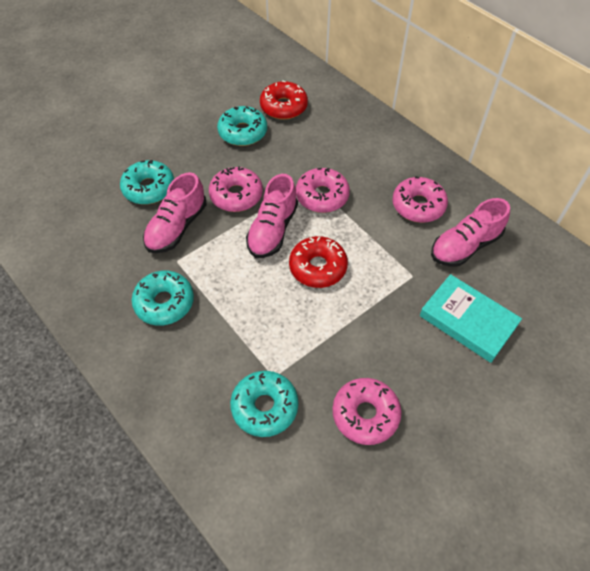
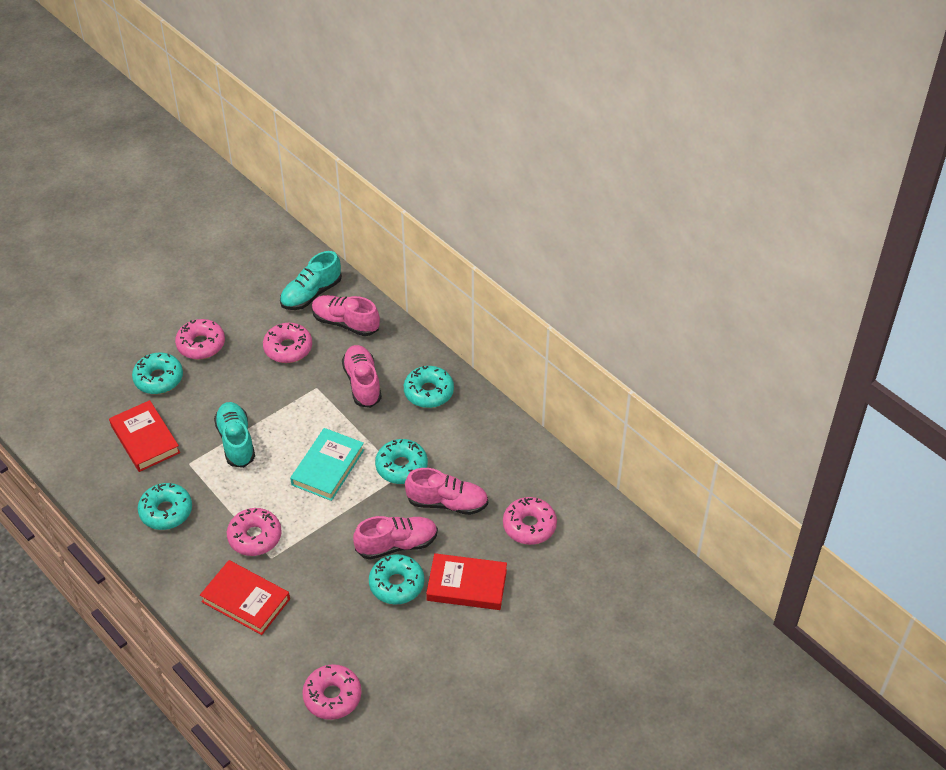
pink donut: [209,166,263,212] [296,168,350,213] [333,378,402,445] [392,176,448,223] = 4 -> [175,319,225,359] [227,508,282,556] [263,323,312,363] [302,664,362,720] [503,497,557,545] = 5
pink shoe: [143,172,207,253] [246,174,298,258] [431,198,510,267] = 3 -> [312,295,380,336] [342,345,382,408] [353,516,438,560] [405,468,488,515] = 4
red book: none = 0 -> [109,400,180,472] [200,560,290,635] [426,553,507,610] = 3
red donut: [260,80,308,120] [289,236,348,288] = 2 -> none = 0
turquoise donut: [120,160,174,205] [132,271,194,326] [217,106,267,146] [230,371,298,437] = 4 -> [132,353,183,394] [138,483,192,530] [369,554,424,605] [375,439,428,484] [404,366,454,408] = 5
turquoise shoe: none = 0 -> [214,402,255,468] [280,251,342,310] = 2

